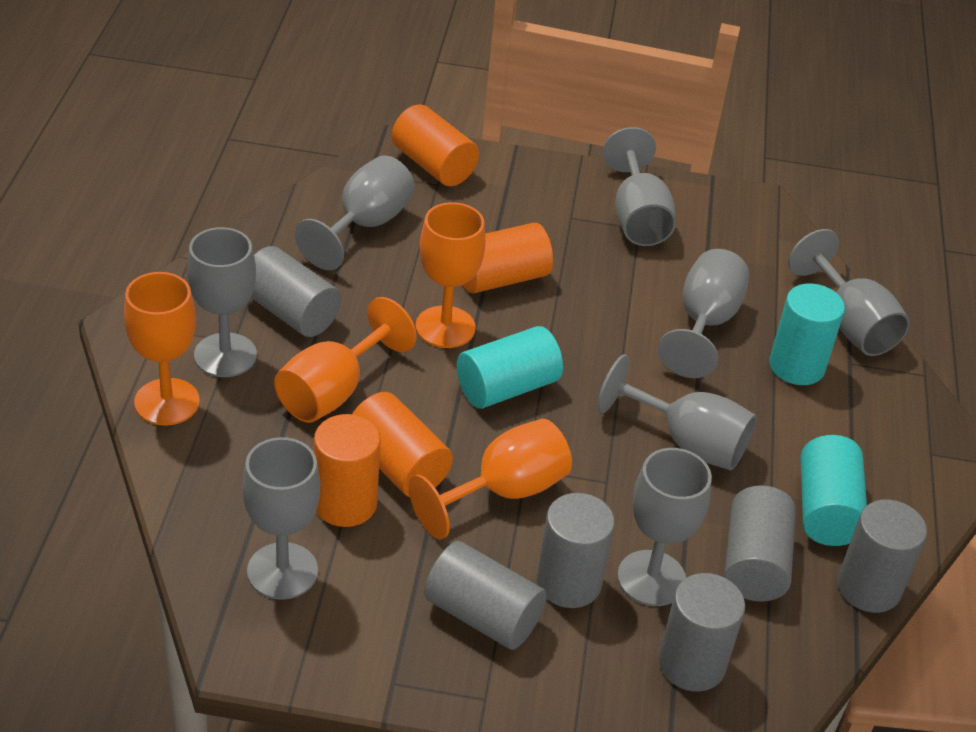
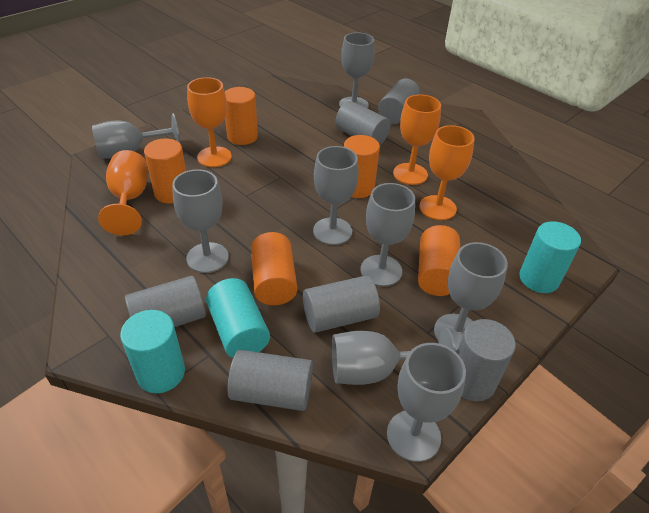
orange cylinder: [314,414,381,527] [352,392,453,497] [392,104,479,186] [463,223,553,293] = 4 -> [144,138,186,203] [225,87,258,145] [251,232,297,305] [344,135,380,198] [418,225,460,296] = 5

